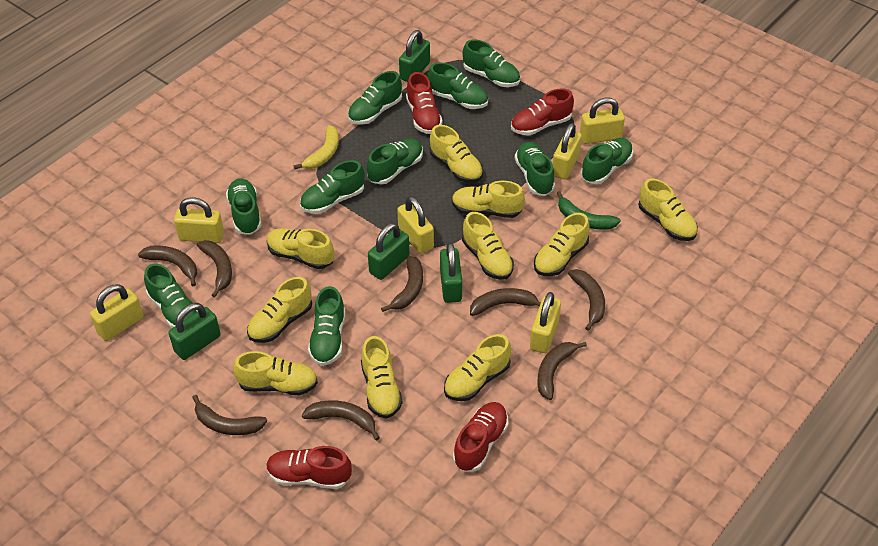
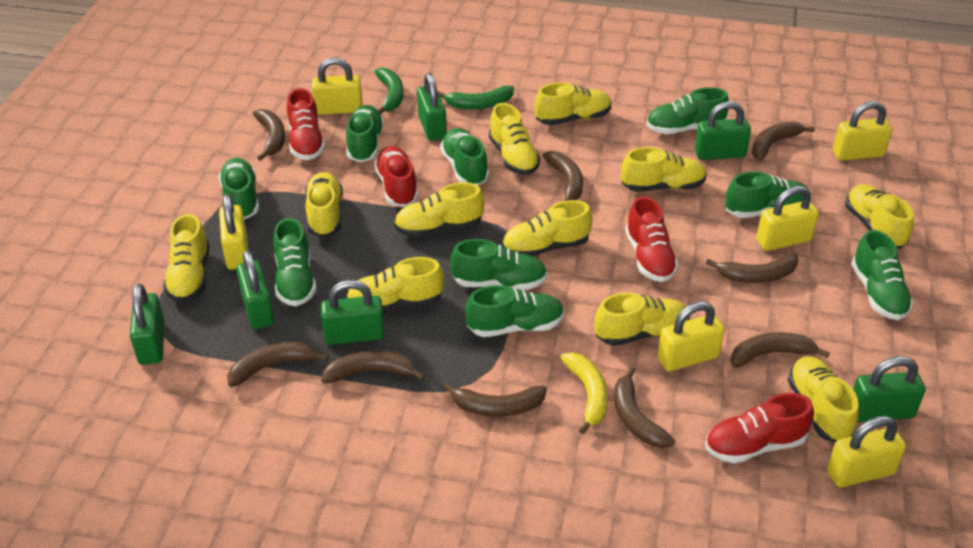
brown banana: [138,245,197,286] [192,395,267,435] [196,240,232,298] [302,400,380,441] [381,255,423,312] [470,288,541,316] [538,342,587,400] [568,269,605,331] = 8 -> [227,342,329,387] [253,109,285,161] [321,351,425,383] [443,382,547,417] [543,151,583,201] [614,366,675,448] [706,253,799,283] [730,332,830,368] [752,121,815,161] = 9
green banana: [557,191,621,230] = 1 -> [374,67,403,114] [438,86,514,109] = 2
green padlock: [169,303,221,360] [368,223,409,280] [399,30,430,82] [440,243,462,303] = 4 -> [130,283,165,365] [237,250,275,329] [321,280,385,345] [417,73,447,141] [695,101,751,160] [853,356,926,422] = 6
green shoe: [144,264,198,328] [226,178,262,235] [300,160,365,214] [308,286,345,366] [348,71,402,125] [367,138,423,185] [427,62,488,109] [463,40,520,87] [515,142,555,196] [581,138,633,184] = 10 -> [219,158,259,220] [273,218,316,306] [346,105,384,162] [440,128,489,186] [450,239,547,290] [465,285,564,337] [646,87,729,134] [725,172,809,218] [851,230,913,320] = 9
yellow shoe: [233,351,318,395] [247,277,312,343] [267,228,334,269] [361,336,403,419] [430,125,483,183] [444,334,511,401] [452,181,525,218] [462,212,514,280] [534,213,589,276] [639,178,698,241] = 10 -> [163,214,210,303] [305,172,343,237] [346,257,444,310] [394,182,484,237] [489,103,540,175] [502,200,593,257] [534,82,611,125] [594,293,689,346] [621,147,707,192] [788,356,859,442] [845,184,914,249] = 11

